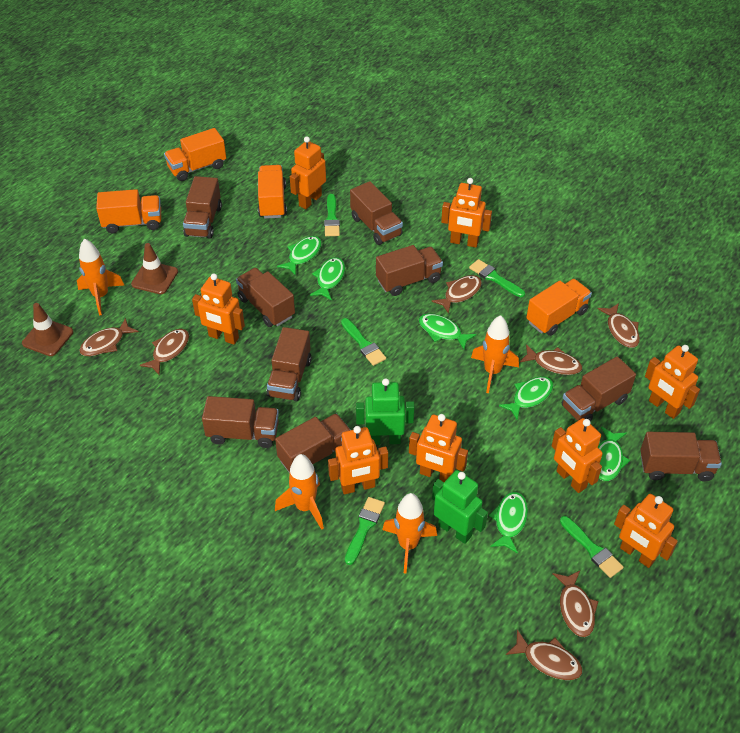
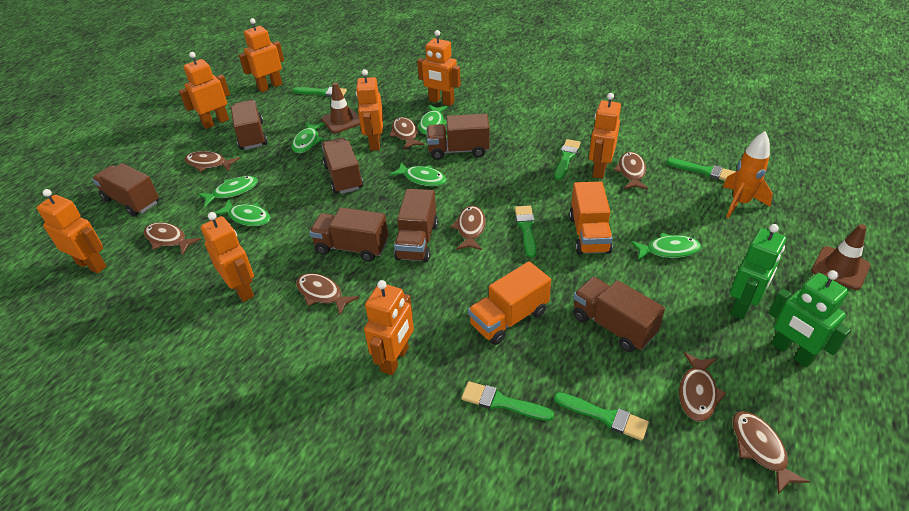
brown fish: [79,318,139,356] [140,329,189,375] [432,275,482,314] [506,630,582,680] [520,344,582,375] [553,571,598,637] [597,303,640,348] = 7 -> [144,222,201,255] [185,151,240,172] [296,273,359,315] [389,117,424,150] [450,206,486,250] [614,152,649,190] [679,352,726,421] [732,411,810,494] = 8
brown truck: [183,176,222,239] [202,396,279,448] [236,268,295,327] [267,327,312,401] [275,413,351,473] [350,181,403,245] [376,245,443,296] [562,356,636,421] [640,432,722,481] = 9 -> [92,163,159,217] [231,100,267,150] [309,207,388,262] [322,138,363,194] [394,189,438,262] [427,114,490,160] [573,277,665,352] = 7
green brush: [324,194,340,236] [341,318,386,366] [345,497,385,565] [469,259,525,297] [560,516,624,578] = 5 -> [293,87,347,97] [461,381,554,421] [515,206,536,257] [554,392,649,441] [555,139,581,180] [666,158,736,181] = 6
orange rocket: [77,238,125,315] [275,454,324,530] [382,493,437,574] [471,315,519,393] = 4 -> [723,131,773,218] = 1
orange truck: [96,189,161,234] [164,128,226,181] [258,165,287,218] [526,279,592,336] = 4 -> [468,261,551,345] [569,181,613,255] = 2

